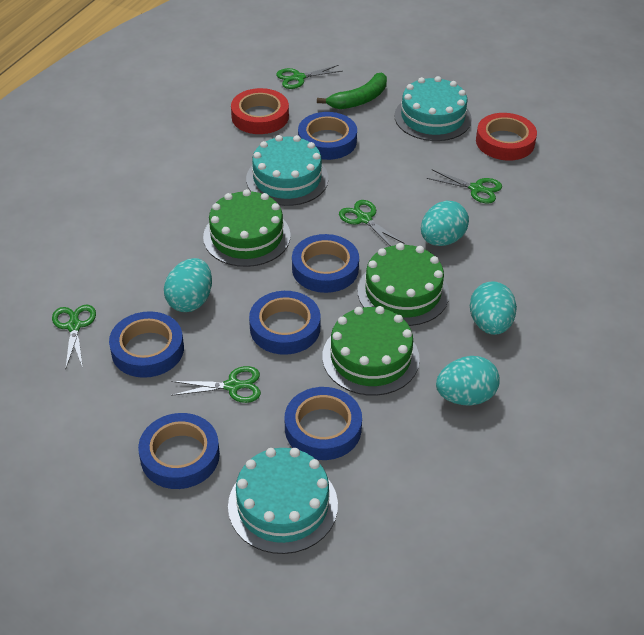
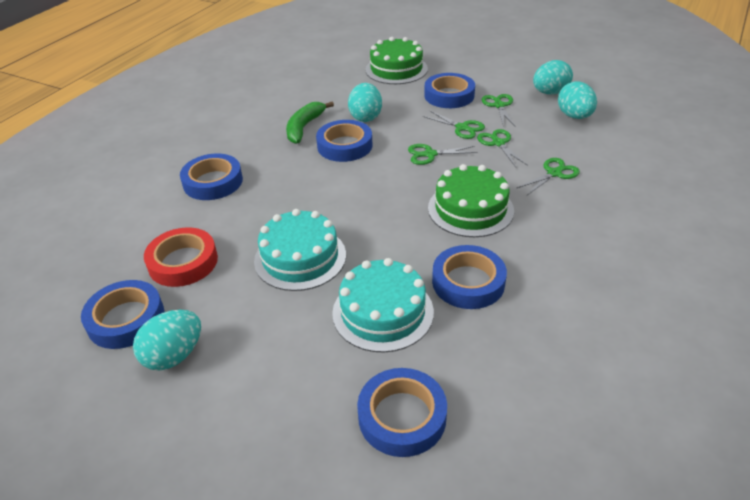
green cake: [203,189,291,267] [322,306,420,396] [357,243,449,326] = 3 -> [365,37,428,84] [428,164,514,237] = 2
red tape: [231,88,289,134] [476,113,537,161] = 2 -> [144,227,218,287] = 1
turquoise cake: [228,448,338,554] [246,135,328,206] [394,76,472,141] = 3 -> [254,209,346,291] [332,258,434,352] = 2

